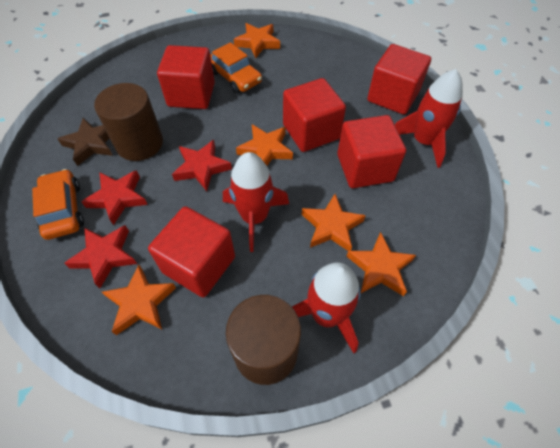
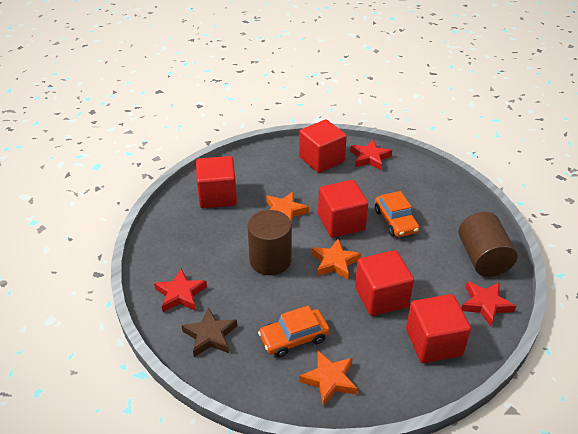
orange star: [102,265,176,335] [234,23,280,58] [236,125,293,166] [302,194,366,251] [346,232,416,296] = 5 -> [266,191,309,223] [299,351,358,406] [312,239,361,280] = 3
red rocket: [223,152,289,252] [292,262,361,353] [395,69,463,168] = 3 -> none = 0

